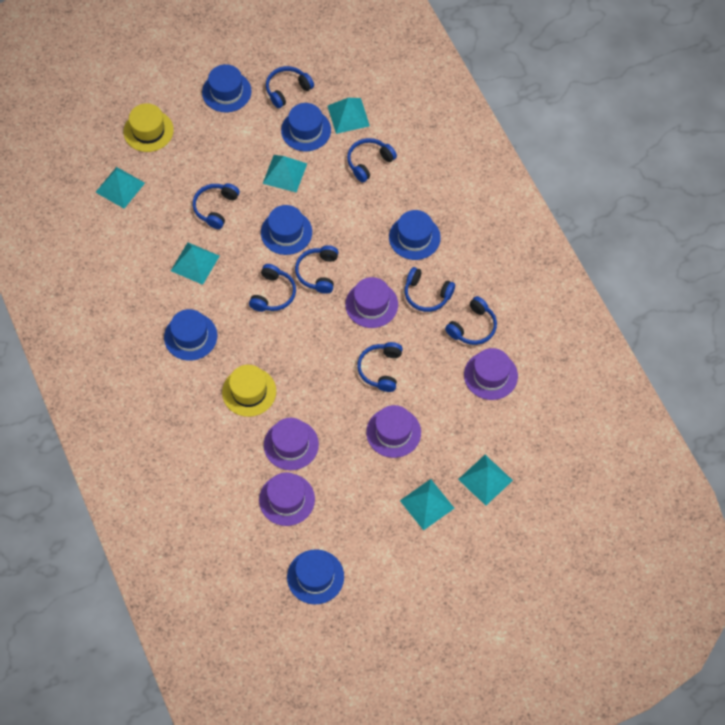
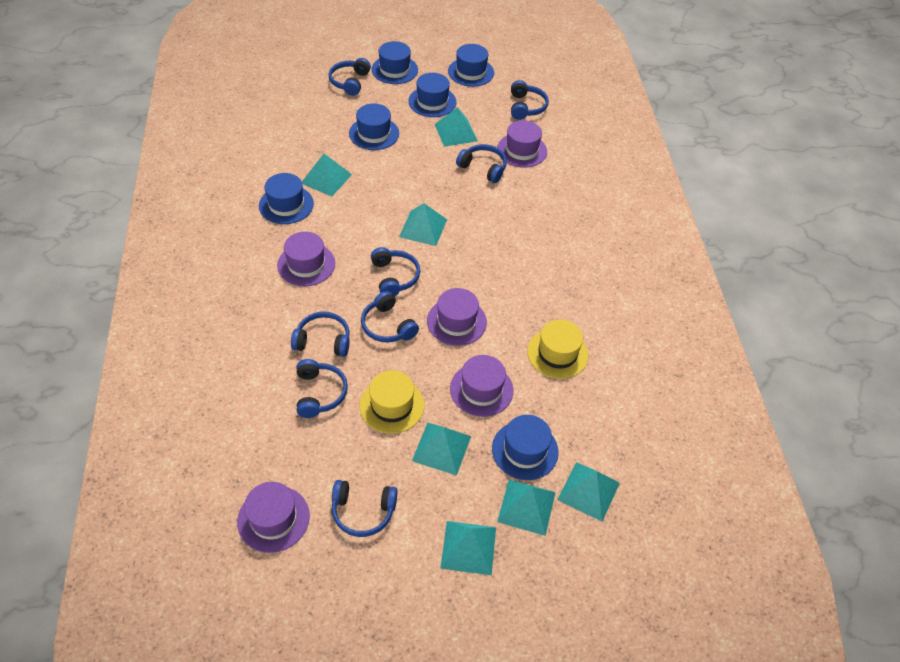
turquoise pyramid: [96,167,145,209] [171,242,220,285] [263,155,307,192] [328,98,370,134] [400,479,455,530] [458,455,513,505] = 6 -> [302,154,352,196] [399,203,447,246] [412,423,471,476] [435,107,477,147] [440,521,496,575] [497,479,556,536] [557,462,620,522] = 7

